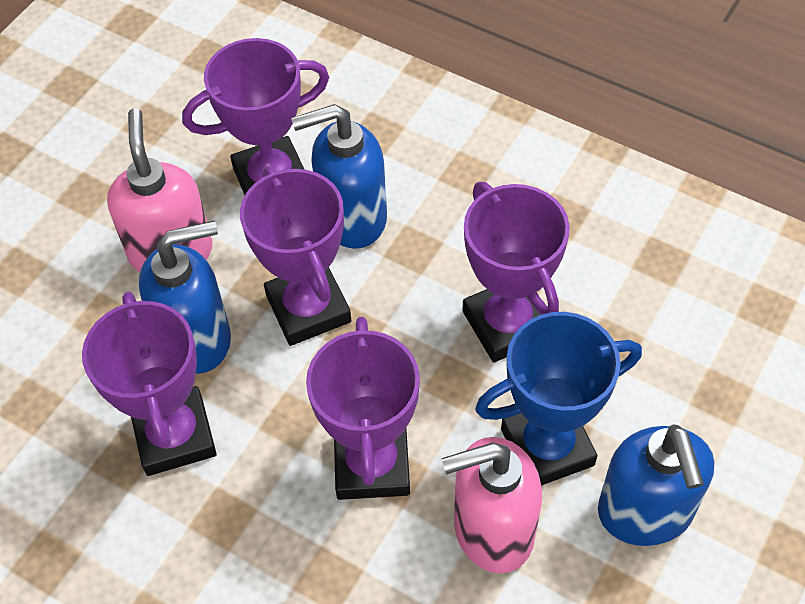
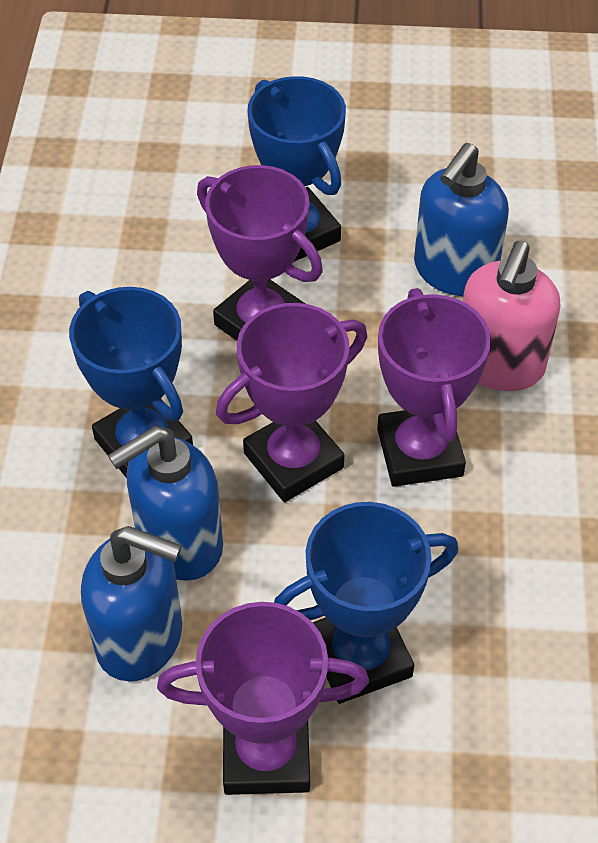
blue trophy: [475,312,642,485] = 1 -> [69,287,193,478] [248,76,346,262] [274,502,458,704] = 3
pink soap dispenser: [107,108,213,272] [442,437,542,573] = 2 -> [463,241,560,391] = 1
purple trophy: [82,292,217,476] [182,38,329,195] [240,166,351,346] [306,317,420,500] [463,182,570,362] = 5 -> [157,602,369,795] [197,165,323,341] [216,303,367,502] [377,288,491,487] = 4

